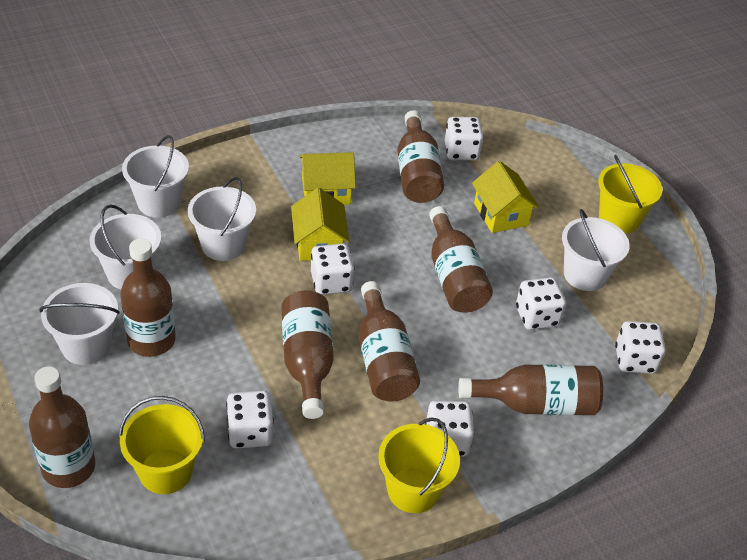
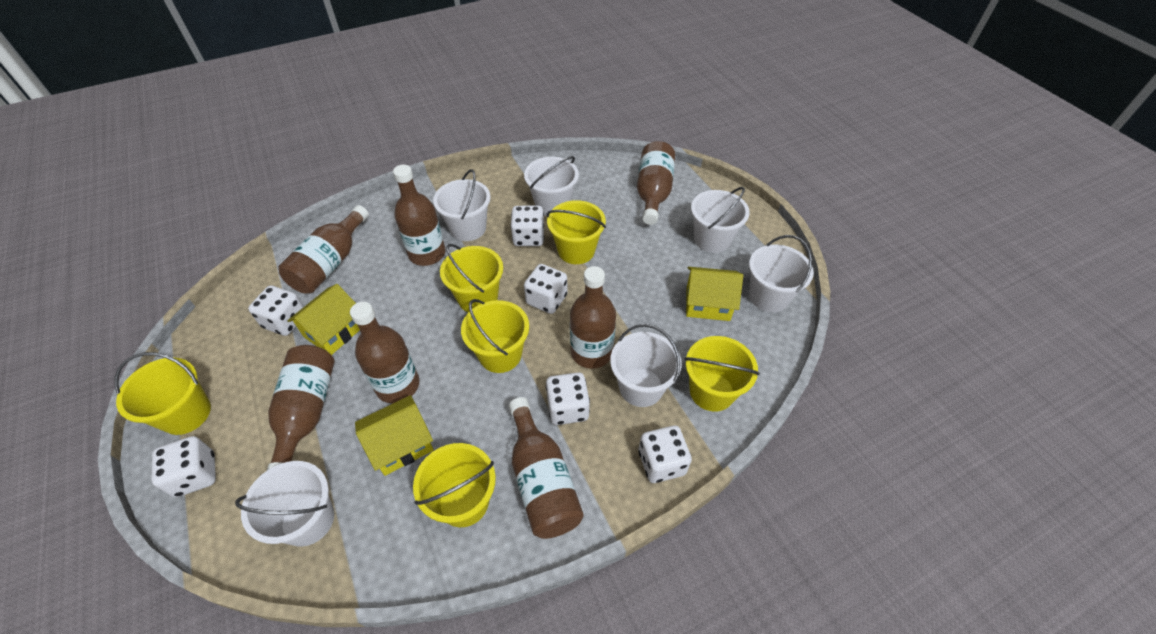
white bucket: [39,283,120,365] [90,204,162,290] [122,135,189,218] [188,177,256,261] [562,209,630,291] = 5 -> [235,461,334,547] [433,169,491,241] [524,156,579,216] [610,324,682,407] [691,187,750,253] [749,235,814,312] = 6
yellow bucket: [119,396,205,494] [378,417,460,513] [598,155,663,233] = 3 -> [114,352,211,435] [413,443,496,527] [440,244,503,312] [461,299,529,373] [546,200,606,264] [684,336,760,412] = 6

